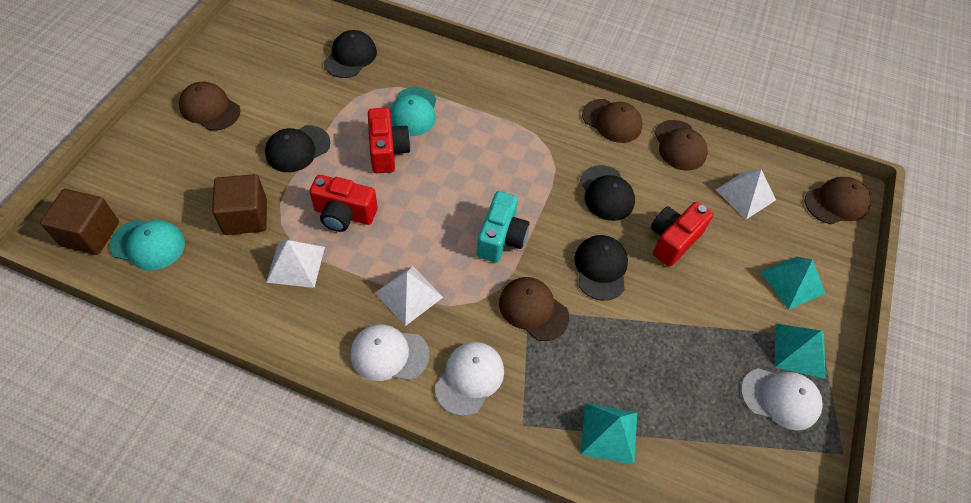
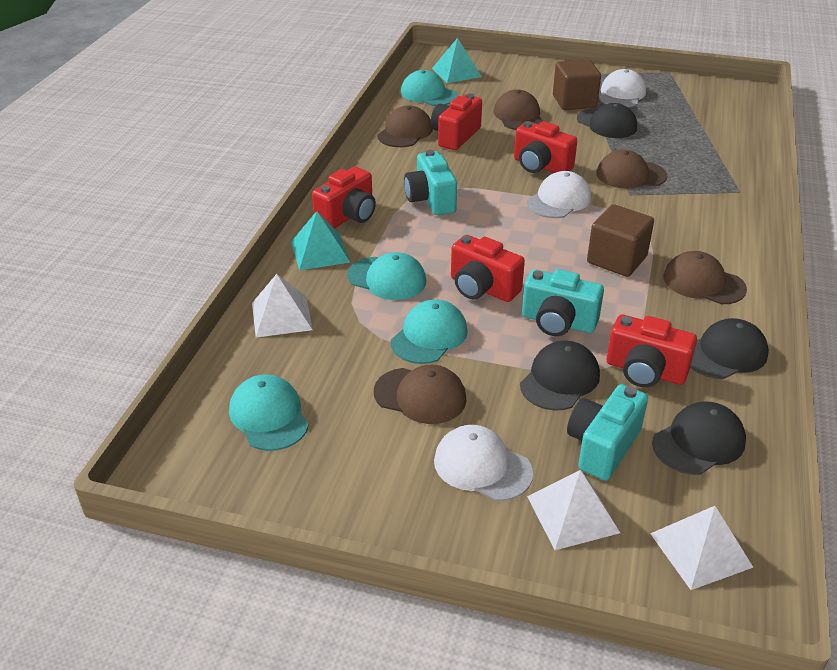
red camera: [309,175,378,232] [368,108,411,173] [651,202,713,267] = 3 -> [312,167,376,229] [431,93,482,150] [451,235,525,302] [514,121,578,173] [607,314,697,387] = 5
turquoise camera: [477,191,530,263] = 1 -> [404,150,457,215] [522,269,604,336] [567,384,648,481] = 3
turquoise cap: [109,220,185,271] [390,87,436,136] = 2 -> [229,374,309,451] [347,252,426,300] [391,299,468,364] [401,70,458,106] = 4
turquoise pyramid: [580,403,637,465] [760,256,825,310] [775,323,825,379] = 3 -> [291,211,350,270] [432,38,482,83] = 2

